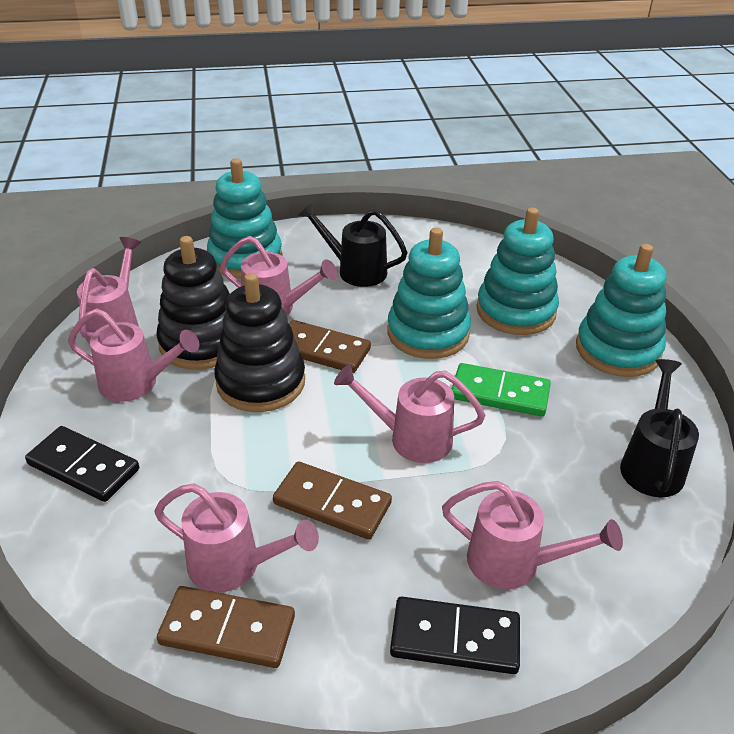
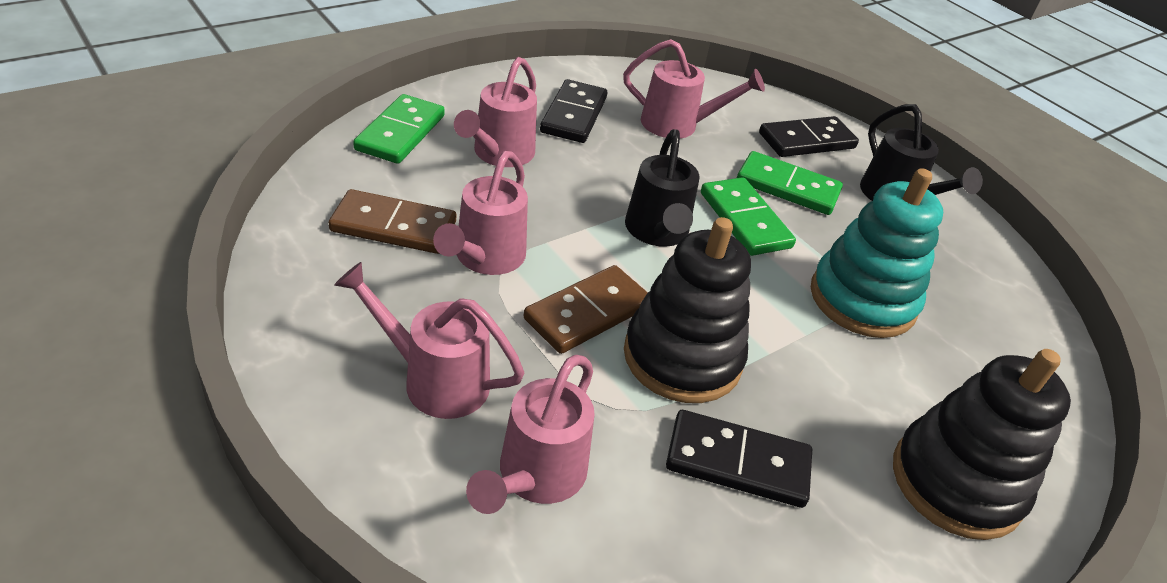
black domino: [25,426,139,502] [390,597,520,674] = 2 -> [540,79,607,143] [666,410,812,508] [759,116,859,157] = 3
brown domino: [157,586,295,668] [273,461,392,540] [289,320,371,373] = 3 -> [329,189,456,254] [524,265,648,354] = 2
green domino: [451,363,551,416] = 1 -> [353,94,445,164] [701,177,796,256] [737,151,843,215] = 3
pink watering can: [68,309,199,402] [77,237,141,344] [154,483,319,592] [220,236,337,315] [334,364,485,463] [442,481,623,589] = 6 -> [334,262,525,419] [433,151,528,275] [454,57,537,167] [466,355,595,514] [623,39,765,139] = 5
turquoise stacking toy: [207,158,282,278] [387,227,471,359] [476,207,559,335] [576,244,667,377] = 4 -> [811,168,943,338] = 1

